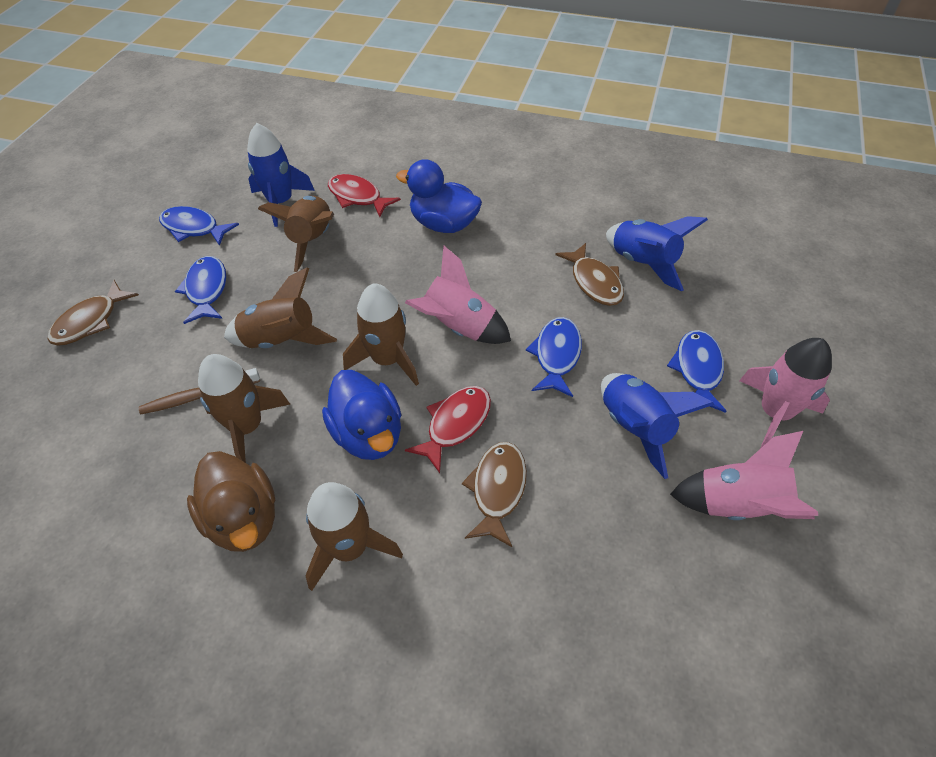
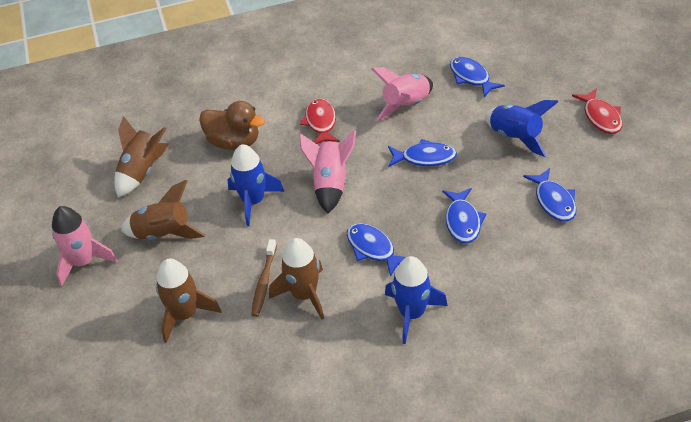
blue duck: [322,370,401,460] [396,159,482,233] = 2 -> none = 0
blue fish: [159,206,239,246] [175,256,226,324] [526,317,582,397] [667,330,727,413] = 4 -> [347,223,406,277] [388,139,457,167] [442,188,487,244] [450,57,505,97] [523,168,576,222] = 5
brown fish: [48,280,139,346] [462,442,527,547] [555,243,624,306] = 3 -> none = 0
brown rocket: [198,354,290,463] [224,267,337,348] [258,196,334,272] [305,482,403,591] [343,283,419,386] = 5 -> [114,116,169,197] [121,180,205,240] [156,259,221,343] [269,238,324,320] = 4

